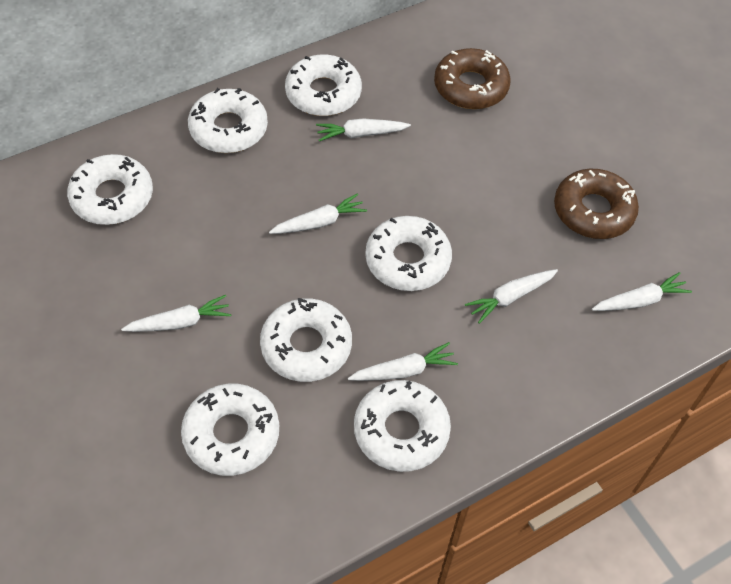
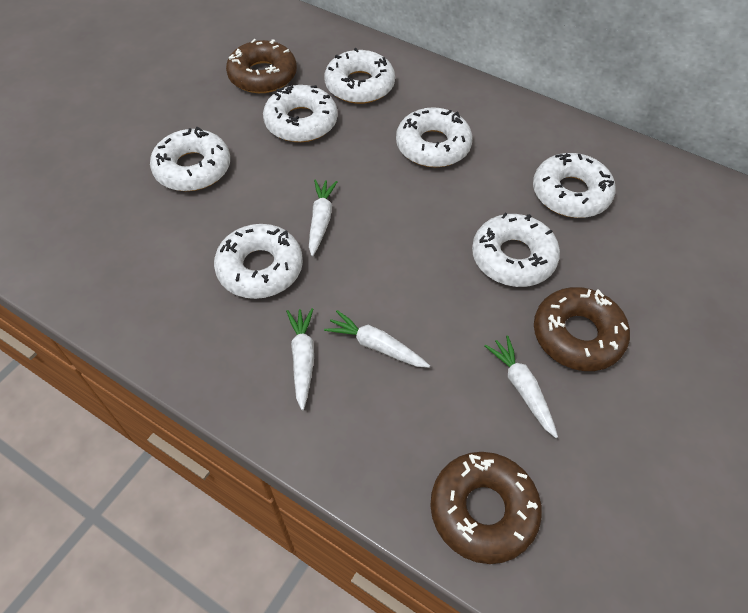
brown donut: [434,48,511,109] [554,169,639,239] = 2 -> [226,39,297,93] [430,452,542,564] [534,287,630,371] = 3
white carrot: [121,295,231,332] [269,193,367,234] [316,119,411,141] [348,342,458,381] [465,269,558,324] [592,272,692,311] = 6 -> [286,308,314,410] [309,180,337,256] [324,310,430,368] [484,336,558,438] = 4

